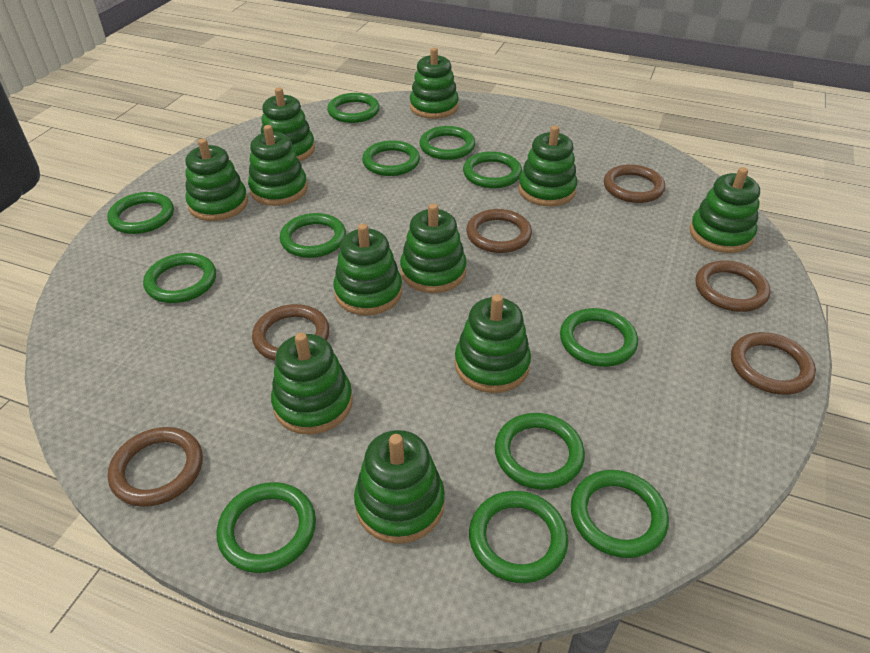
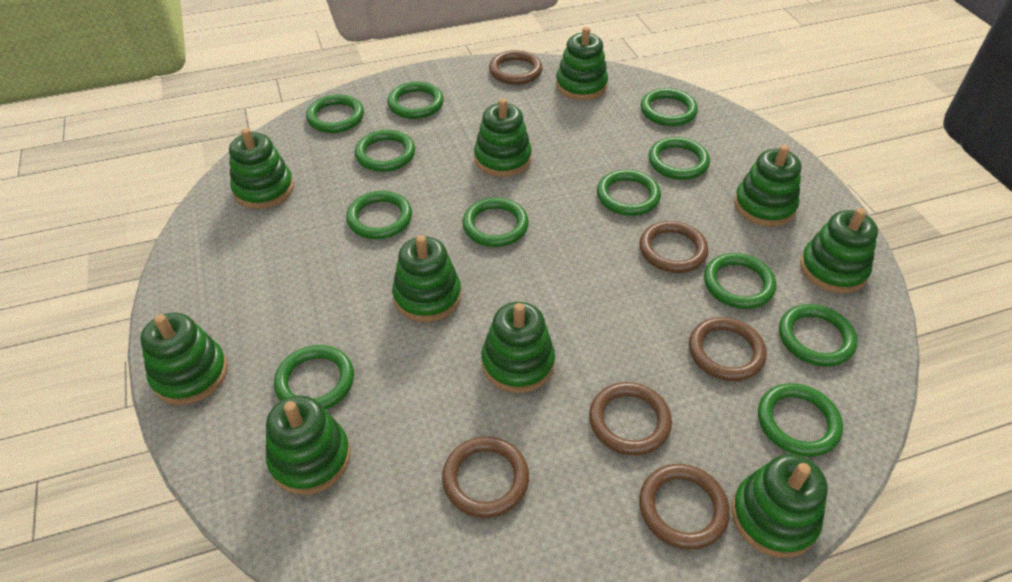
green stacking toy: [185,139,248,221] [248,125,308,206] [261,88,315,161] [271,332,353,434] [333,224,402,315] [354,430,445,544] [400,203,466,293] [410,48,459,119] [455,294,531,393] [518,125,577,206] [690,167,760,253] = 11 -> [140,313,228,405] [229,128,294,209] [266,396,351,495] [392,235,461,322] [474,98,532,177] [481,302,555,393] [556,27,608,100] [732,454,828,558] [734,145,802,227] [800,208,878,293] = 10

